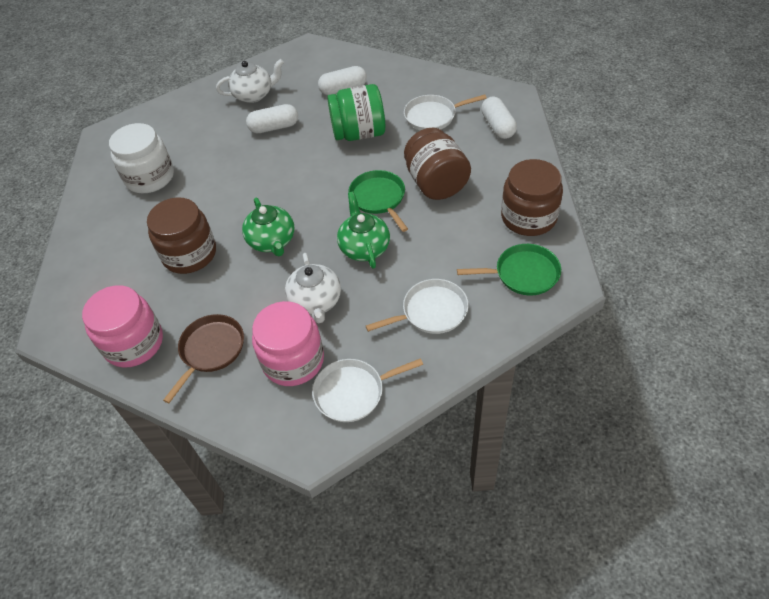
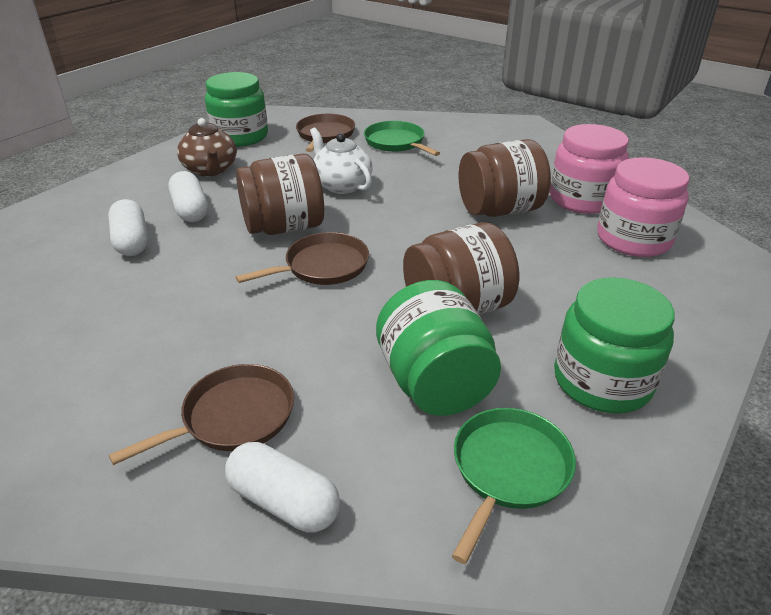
brown pan: [163,314,244,403] = 1 -> [109,364,294,465] [236,232,369,285] [296,114,355,152] = 3
brown teapot: none = 0 -> [177,118,237,176] = 1
green jar: [327,84,385,141] = 1 -> [205,72,268,147] [376,280,501,416] [554,277,675,414] = 3
green teapot: [242,197,294,256] [337,192,390,269] = 2 -> none = 0
white jar: [109,123,174,193] = 1 -> none = 0
white pan: [312,358,423,422] [366,279,469,334] [404,94,487,131] = 3 -> none = 0
white teapot: [216,59,284,103] [285,253,341,323] = 2 -> [310,127,373,194] = 1

